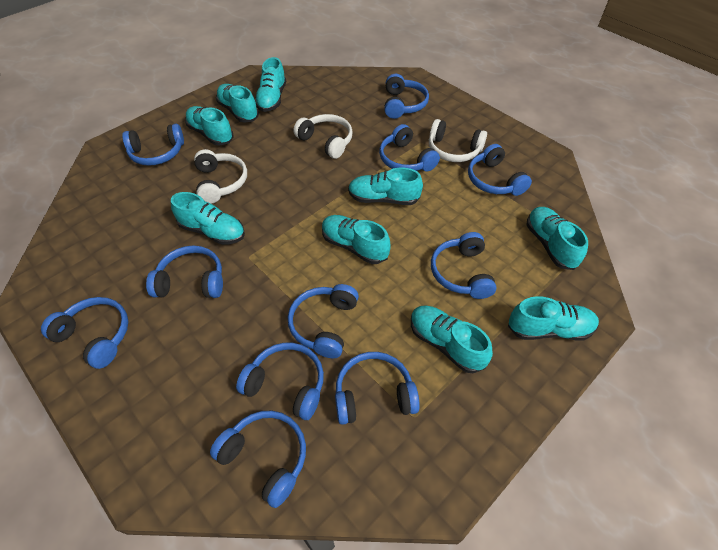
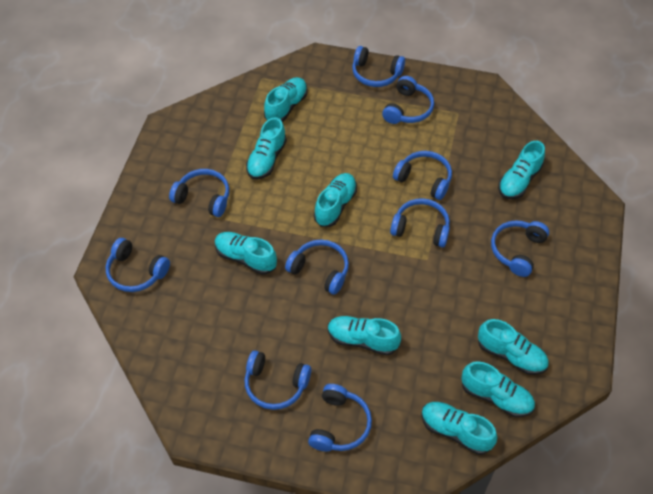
blue headphones: [41,297,128,369] [122,124,184,166] [146,245,223,298] [210,410,306,508] [236,343,324,420] [288,284,359,358] [335,352,420,425] [379,124,440,172] [384,74,429,119] [431,232,497,299] [468,144,532,196] = 11 -> [105,238,170,292] [169,169,229,217] [244,350,311,410] [285,240,349,295] [308,384,372,452] [352,46,405,87] [382,76,434,124] [390,198,450,248] [393,151,452,200] [491,220,549,277] = 10
white headphones: [194,149,247,204] [294,114,353,159] [429,119,487,162] = 3 -> none = 0

